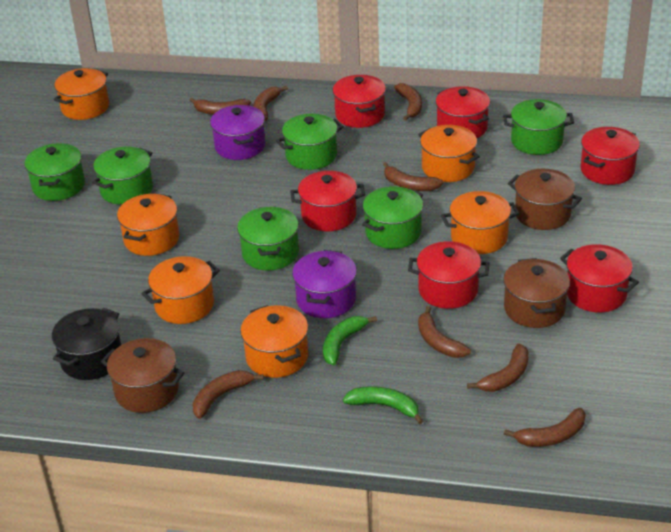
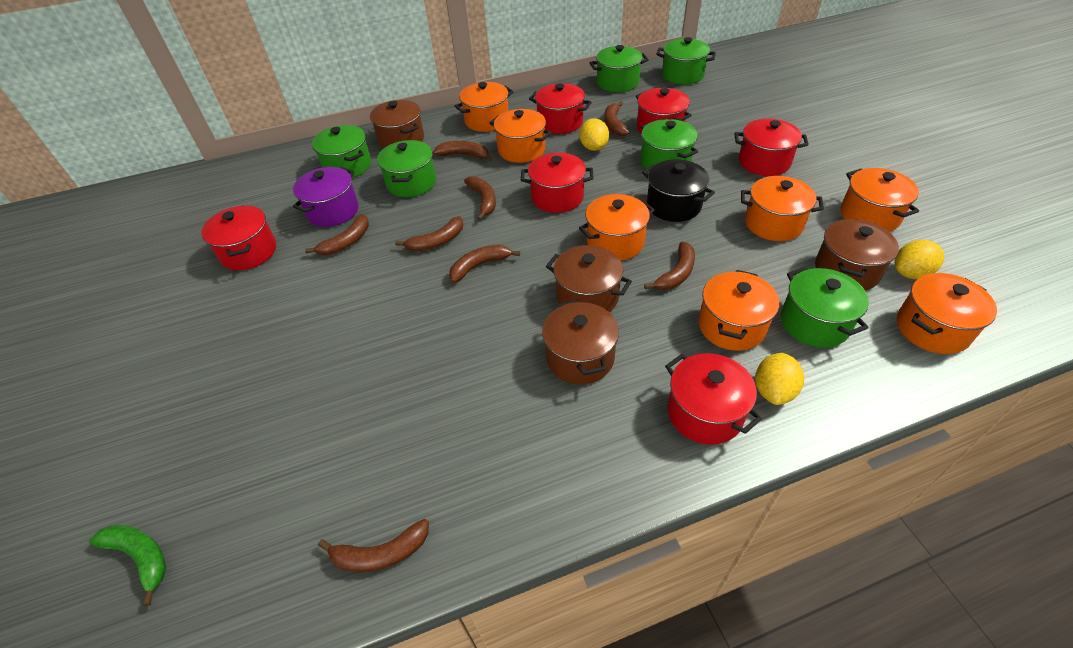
brown pot: [101,338,185,413] [503,258,570,328] [508,169,582,230] = 3 -> [370,100,424,148] [542,300,619,384] [546,245,632,312] [815,219,899,291] = 4
green banana: [323,316,377,365] [343,386,423,424] = 2 -> [89,525,166,606] = 1
orange pot: [54,68,109,120] [117,193,179,256] [141,256,220,324] [240,305,308,378] [418,125,480,182] [441,191,519,254] = 6 -> [455,82,514,132] [490,109,552,163] [579,194,655,260] [698,270,779,351] [741,176,824,241] [840,168,919,232] [897,273,997,354] = 7
purple pot: [210,105,265,160] [292,250,357,318] = 2 -> [293,167,359,227] = 1
yellow lemon: none = 0 -> [580,118,609,151] [755,353,804,405] [895,240,944,279] = 3

